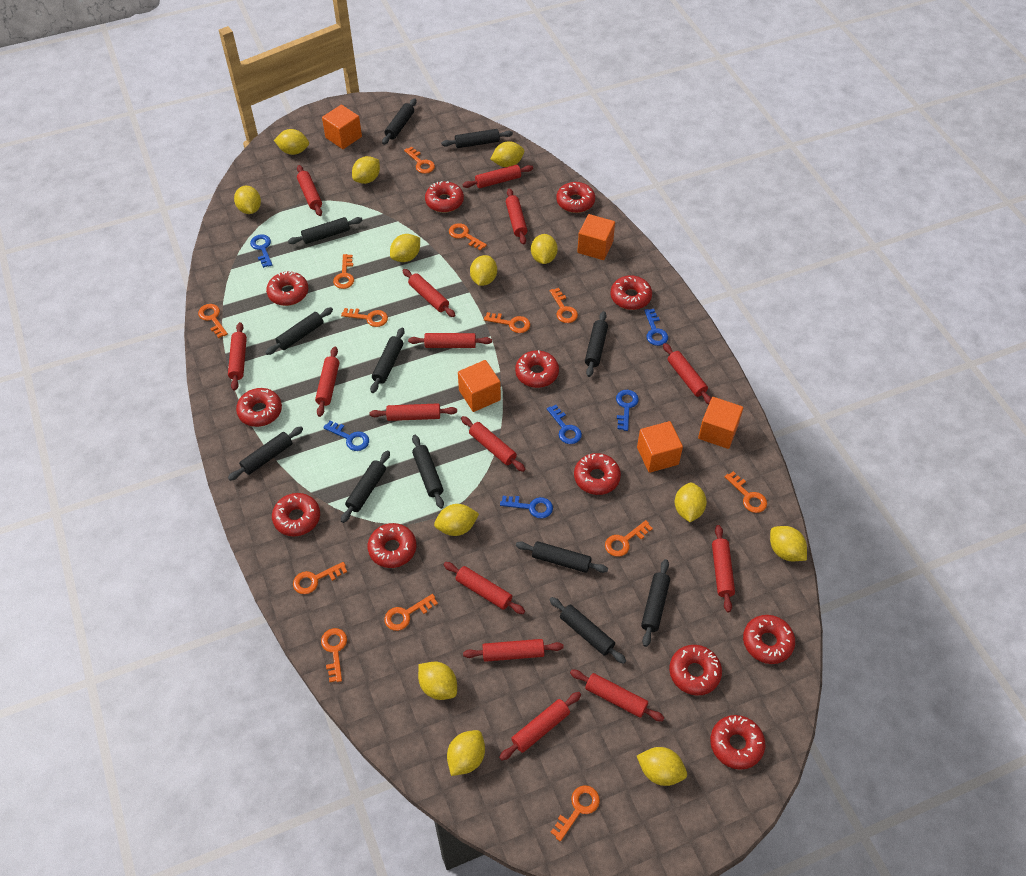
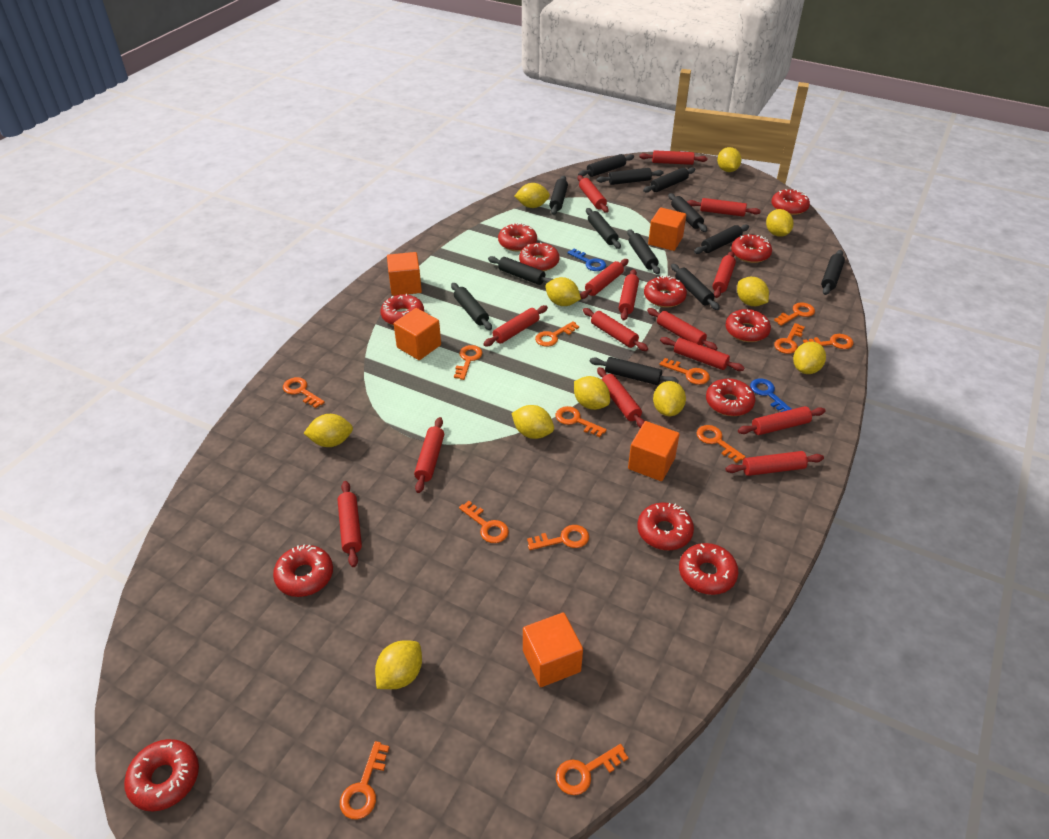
black rolling pin: [228,427,303,481] [265,307,333,355] [288,217,362,244] [341,451,390,523] [370,327,405,393] [382,98,416,145] [412,435,444,509] [441,129,513,148] [516,541,608,573] [549,597,626,664] [585,311,608,377] [641,559,670,647] = 12 -> [451,283,492,330] [488,256,553,285] [549,176,568,215] [578,154,634,177] [586,208,621,249] [590,357,679,385] [596,168,664,185] [627,229,660,274] [643,167,696,193] [668,193,707,232] [671,264,720,310] [694,224,749,254] [821,250,845,295] = 13
blue key: [250,234,272,268] [323,420,369,451] [500,496,553,519] [547,405,582,444] [616,390,639,431] [644,309,668,346] = 6 -> [568,249,606,271] [750,379,791,412] = 2
yellow lemon: [234,186,261,214] [274,129,309,155] [352,156,380,184] [390,234,420,262] [418,662,457,700] [434,504,479,536] [447,730,485,776] [470,255,497,286] [490,141,524,167] [531,234,558,264] [637,747,687,786] [675,483,707,522] [770,526,807,561] = 13 -> [304,414,353,447] [375,640,422,689] [511,405,554,439] [515,183,550,208] [546,277,581,306] [574,376,610,410] [653,381,686,416] [717,147,741,172] [737,277,769,306] [766,209,794,237] [793,342,826,374] = 11

